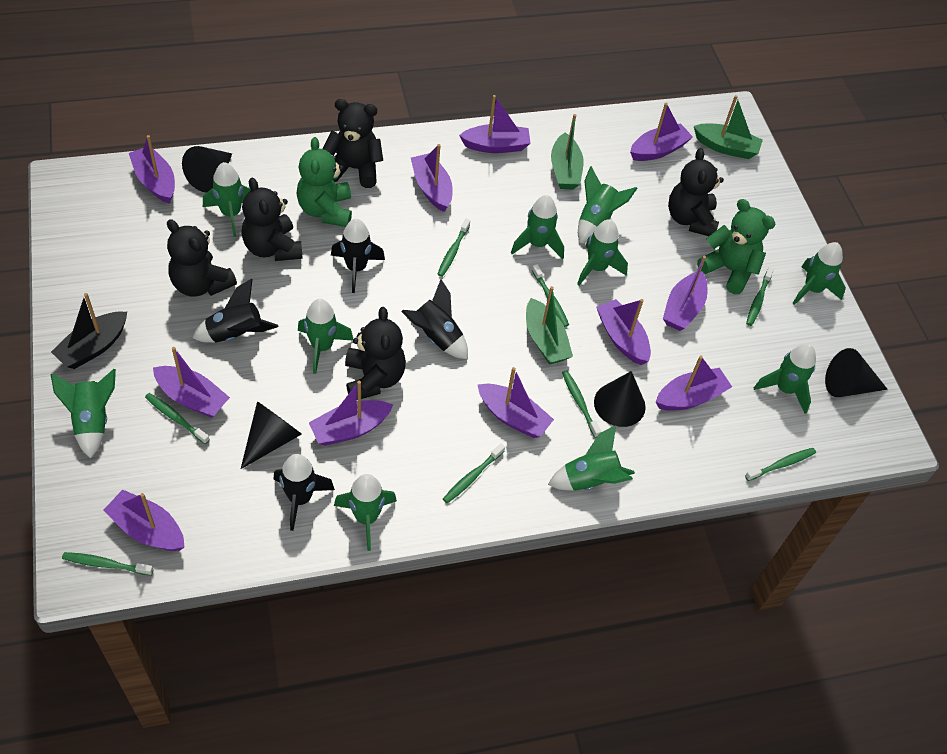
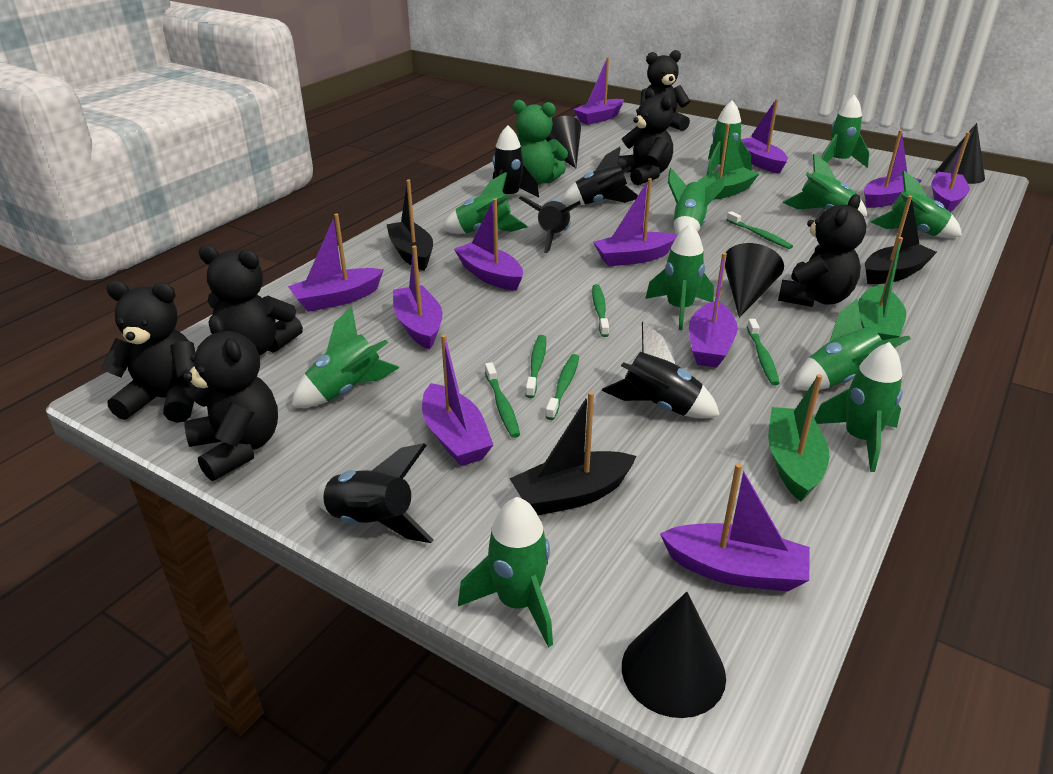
black boat: [51,293,127,369] = 1 -> [386,180,433,270] [509,391,636,515] [865,196,937,284] = 3
black rocket: [193,279,279,342] [274,454,335,531] [331,219,385,293] [401,279,468,359] = 4 -> [315,443,433,543] [493,125,539,197] [519,196,581,253] [562,147,638,205] [602,322,720,418] = 5
black teddy bear: [167,219,237,297] [241,177,303,261] [323,99,383,188] [345,307,406,400] [668,148,724,236] = 5 -> [101,281,196,423] [183,315,278,481] [199,245,303,356] [618,88,673,185] [640,50,690,131] [778,194,867,307] = 6
green rocket: [50,369,116,459] [203,162,251,237] [298,299,353,374] [334,474,397,551] [511,195,564,259] [548,425,635,491] [577,219,628,285] [578,166,638,243] [754,344,816,414] [792,242,846,305] = 10 -> [291,306,399,408] [441,172,528,234] [458,497,553,647] [645,224,714,330] [668,168,728,235] [706,100,752,175] [783,154,868,217] [793,299,911,391] [814,342,903,472] [821,95,870,168] [870,171,962,238] = 11
green teddy bear: [297,137,352,227] [697,199,775,294] = 2 -> [513,100,568,185] = 1
green toothbrush: [62,552,154,576] [145,393,210,444] [437,219,470,277] [443,444,505,503] [532,264,569,327] [562,370,601,438] [745,448,816,481] [746,267,774,326] = 8 -> [485,362,520,438] [525,335,546,398] [545,354,579,420] [592,284,609,337] [726,211,793,249] [747,319,780,385] = 6

